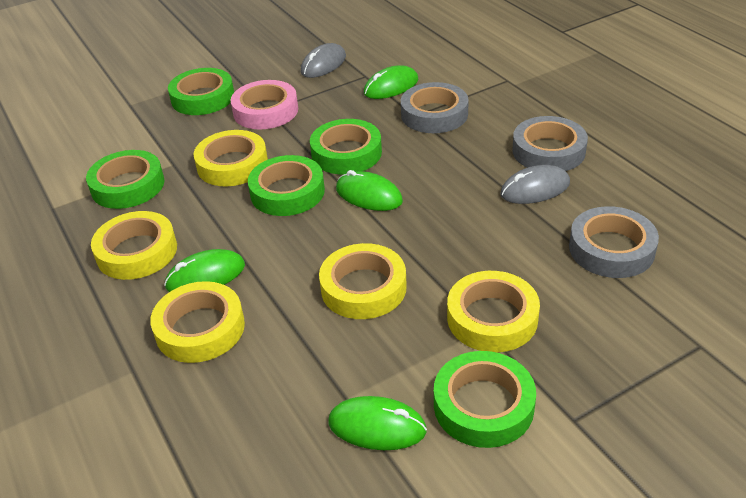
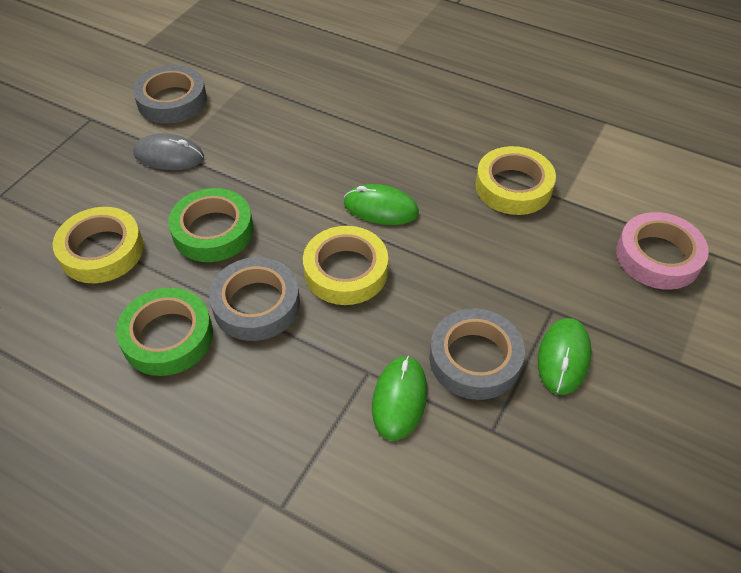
green mouse: [164,249,245,292] [328,396,427,450] [336,170,403,211] [364,65,418,99] = 4 -> [344,184,419,225] [372,356,427,440] [537,318,592,395] = 3
green tape: [86,150,165,209] [168,68,234,115] [248,155,325,216] [310,119,382,174] [434,351,536,448] = 5 -> [116,288,213,376] [168,188,253,262] = 2
grey mouse: [301,43,346,78] [500,165,570,204] = 2 -> [133,133,204,170] = 1
yellow tape: [91,211,177,280] [150,281,245,363] [193,130,268,186] [319,243,407,319] [447,271,540,352] = 5 -> [53,207,144,283] [303,226,388,305] [475,146,556,215] = 3

